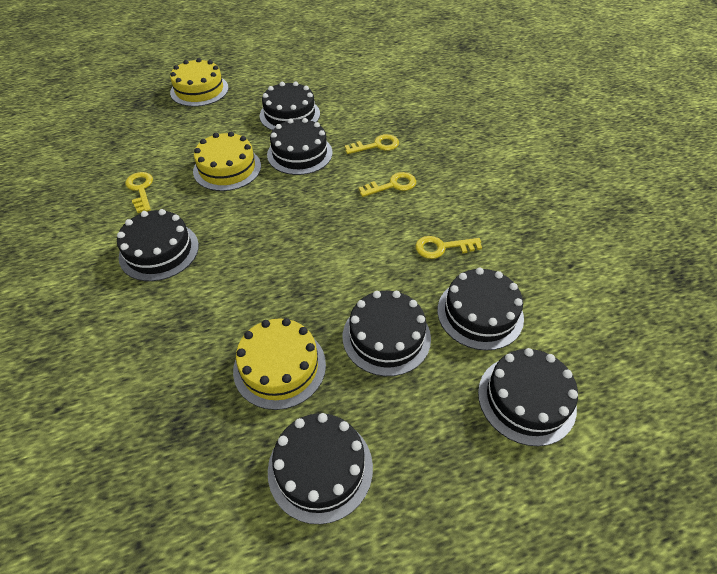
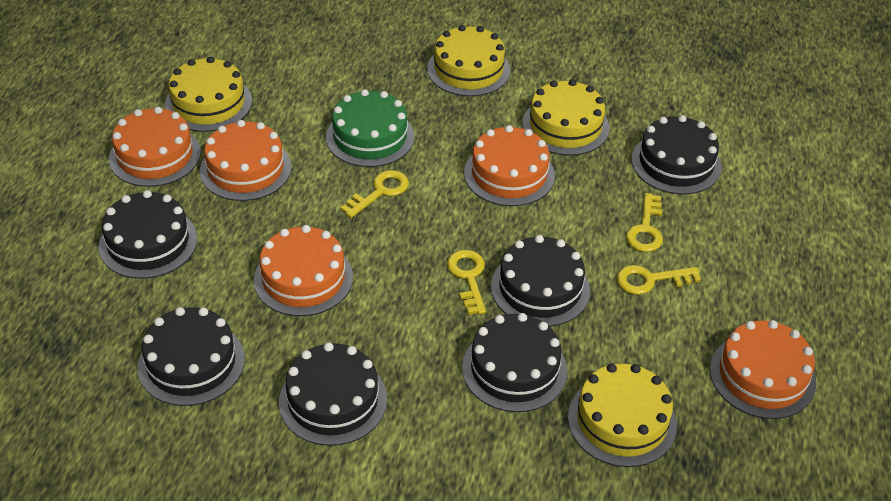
black cake: [117,209,199,281] [259,81,320,131] [267,118,333,175] [268,413,373,524] [343,291,431,376] [437,268,524,351] [478,348,578,446] = 7 -> [99,190,197,279] [138,307,245,406] [279,342,387,446] [462,313,567,412] [491,235,590,327] [632,115,722,194] = 6
green cake: none = 0 -> [326,89,414,167] = 1
orange cake: none = 0 -> [109,107,201,187] [200,120,292,201] [254,225,353,316] [464,125,555,206] [710,320,816,419] = 5
yellow cake: [170,58,229,107] [193,132,261,191] [233,318,326,410] = 3 -> [165,56,252,132] [427,25,510,96] [522,79,609,155] [568,364,677,467] = 4

